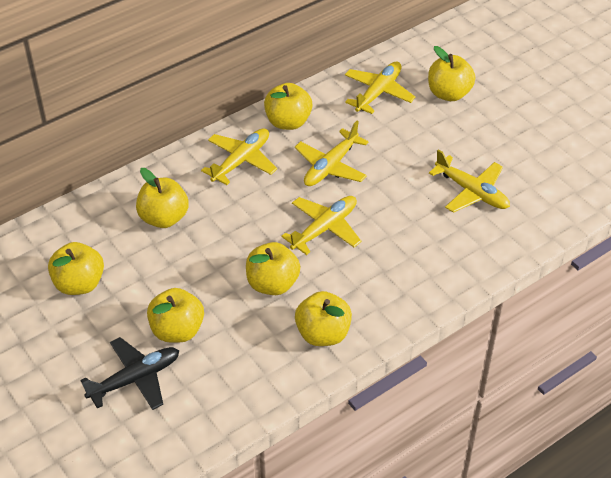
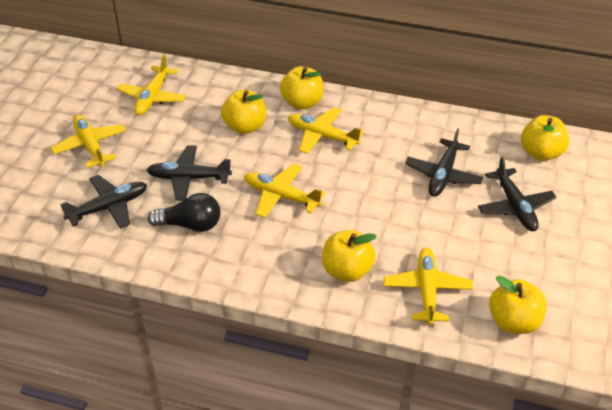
black light bulb: none = 0 -> [148,193,221,232] = 1
black plane: [81,337,179,410] = 1 -> [60,175,147,229] [147,145,232,201] [405,128,483,197] [478,157,557,231] = 4
yellow apple: [48,242,104,295] [136,168,189,228] [147,288,204,343] [246,242,300,295] [264,83,312,130] [295,291,352,346] [428,46,475,101] = 7 -> [221,90,266,134] [280,66,323,110] [322,230,377,282] [489,276,547,334] [521,115,569,161] = 5

